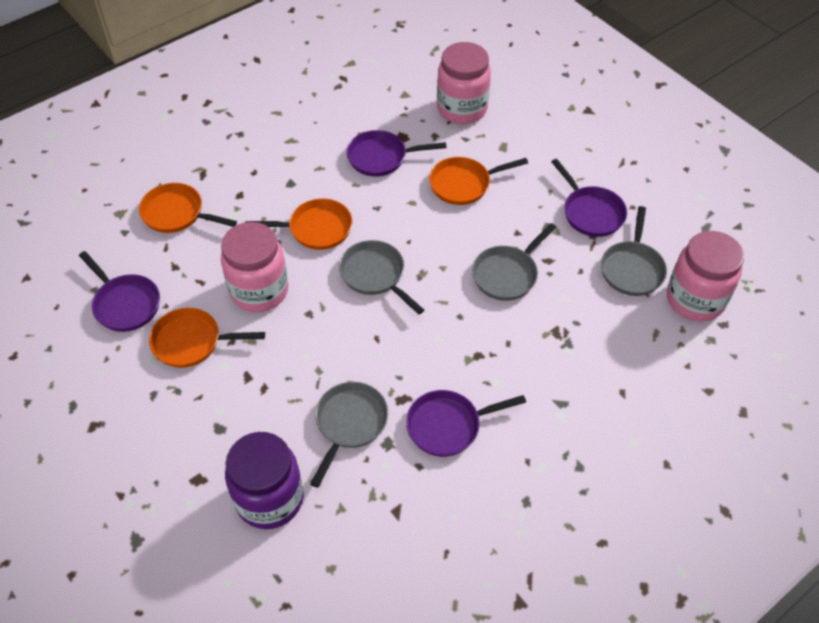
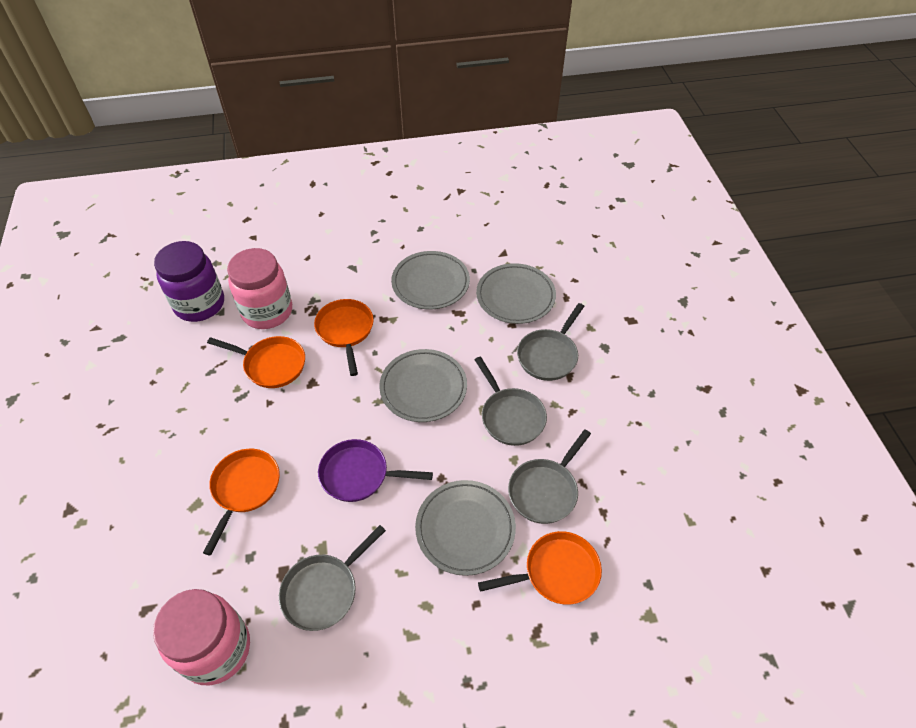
grey plate: none = 0 -> [379,349,467,422] [391,251,470,309] [415,480,516,576] [476,263,556,324] = 4
pink jar: [221,222,289,312] [437,42,491,124] [667,231,744,322] = 3 -> [153,589,250,685] [227,248,292,329] = 2
purple pan: [79,251,160,332] [346,130,447,177] [406,390,526,457] [551,159,627,237] = 4 -> [318,439,433,502] = 1

